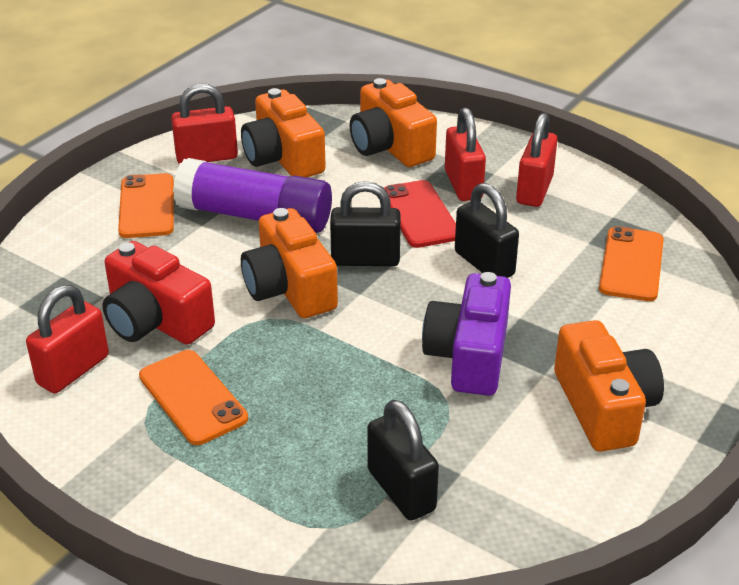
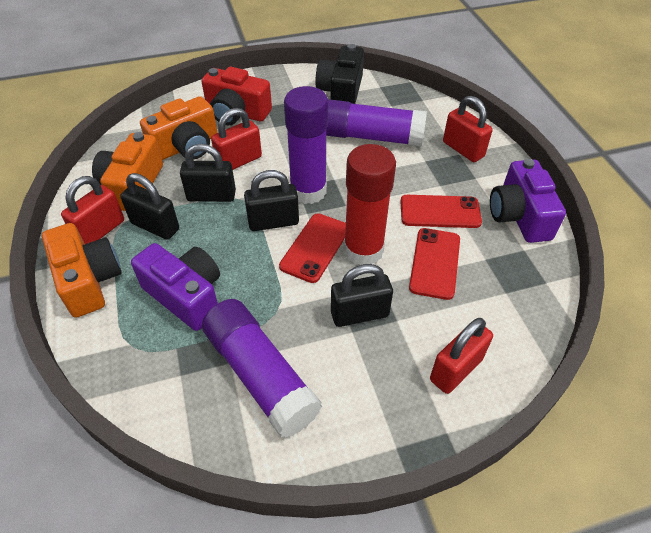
black camera: none = 0 -> [316,44,364,104] = 1
black padlock: [330,181,401,266] [367,399,439,520] [455,183,519,278] = 3 -> [120,173,179,240] [180,144,236,202] [244,170,299,231] [331,264,393,327] = 4
orange camera: [241,88,326,178] [241,208,338,318] [350,78,437,167] [554,320,664,452] = 4 -> [42,223,121,318] [92,132,163,211] [140,96,218,160] = 3
orange phone: [118,173,174,238] [139,350,248,445] [599,226,664,301] = 3 -> none = 0
purple camera: [422,272,511,396] = 1 -> [131,243,220,331] [490,159,566,243] = 2
purple glue stick: [173,158,332,233] = 1 -> [202,299,322,438] [284,86,328,204] [326,99,427,146] = 3
red glue stick: none = 0 -> [344,144,396,265] = 1
red phone: [384,180,456,248] = 1 -> [279,213,346,283] [400,195,482,228] [409,228,460,300] = 3

